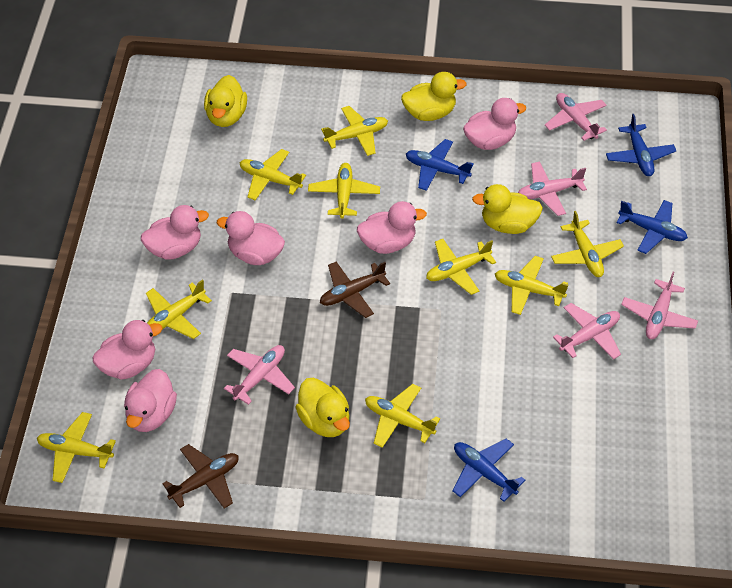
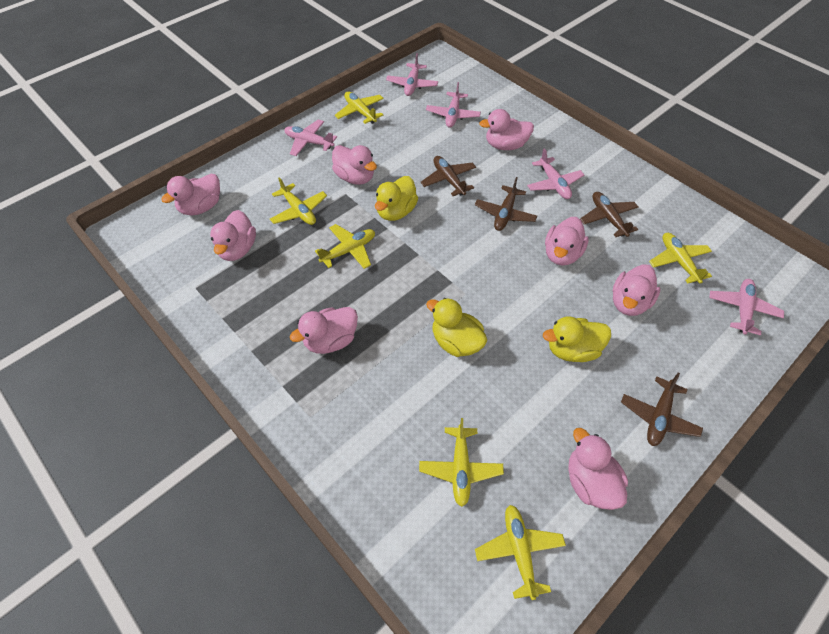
blue plane: [406,139,474,191] [452,438,525,502] [606,114,676,176] [616,200,688,254] = 4 -> none = 0
brown plane: [162,444,239,508] [320,262,390,318] = 2 -> [421,156,476,196] [475,177,537,231] [580,192,638,237] [621,373,703,446] = 4
pink duck: [92,320,162,380] [124,369,177,432] [141,205,209,260] [217,211,285,265] [357,201,427,254] [463,98,526,150] = 6 -> [161,174,220,215] [210,210,256,261] [290,307,358,354] [332,145,377,185] [479,109,534,150] [545,217,589,266] [568,428,628,510] [613,264,661,316] = 8
yellow duck: [204,75,247,127] [295,378,350,437] [401,72,467,121] [472,184,543,234] = 4 -> [375,176,418,221] [426,298,487,357] [543,316,611,362] = 3
yellow plane: [37,412,116,483] [146,279,212,339] [240,149,306,200] [308,163,380,219] [321,106,388,156] [365,384,440,448] [426,239,496,295] [495,256,568,315] [551,211,624,277] = 9 -> [270,177,327,225] [315,224,375,269] [335,91,384,124] [419,418,504,507] [475,505,566,600] [649,233,712,284] = 6

